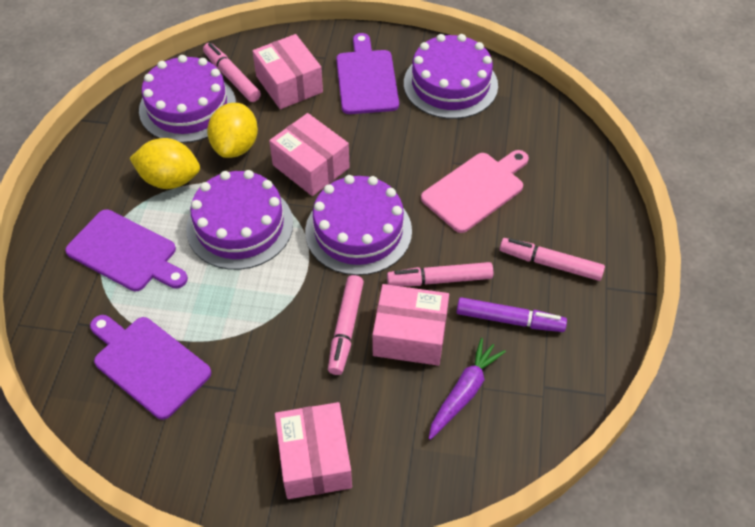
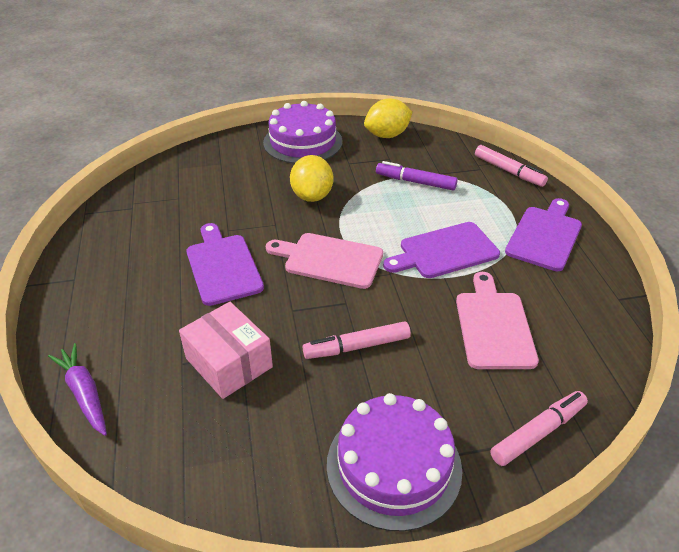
pink box: [252,34,323,109] [269,113,350,196] [275,402,352,499] [372,284,449,366] = 4 -> [179,302,273,399] = 1
pink cutting board: [421,150,529,233] = 1 -> [266,233,383,289] [456,272,539,369] = 2
pink marker: [203,43,261,102] [328,275,364,375] [387,262,493,286] [500,238,605,281] = 4 -> [303,321,411,359] [475,145,548,187] [490,391,588,466] = 3
purple cake: [139,55,236,143] [186,170,293,270] [305,175,412,275] [404,34,498,119] = 4 -> [263,101,343,164] [327,393,462,531] = 2

